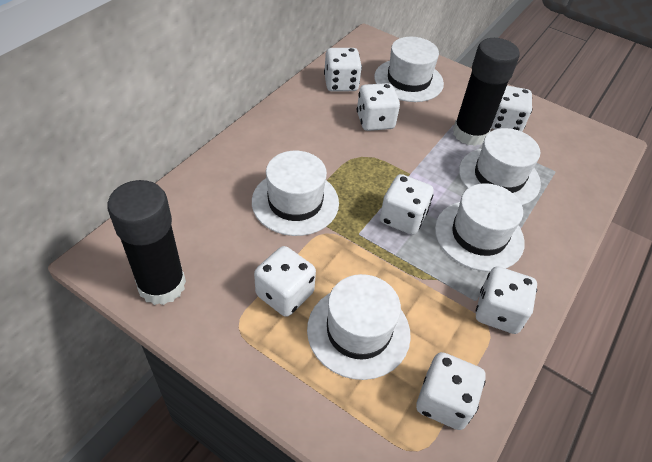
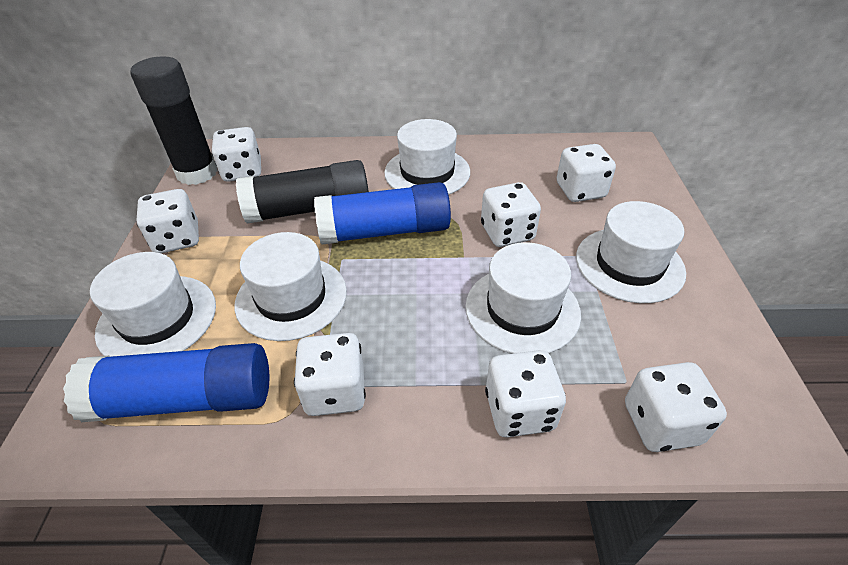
blue glue stick: none = 0 -> [63,343,269,422] [314,182,451,244] = 2

